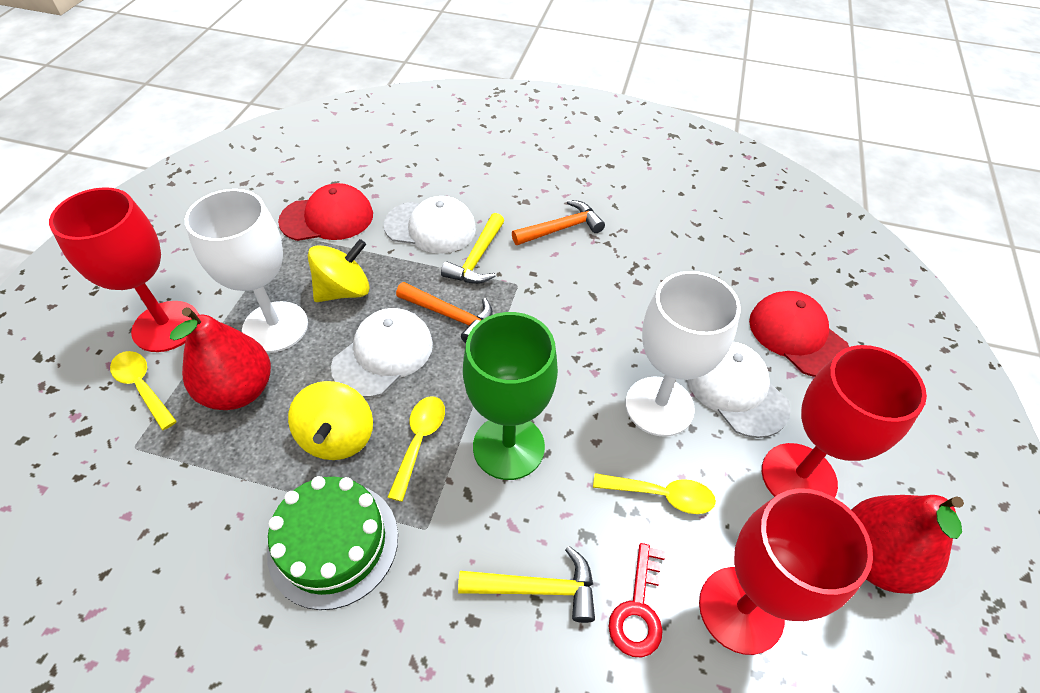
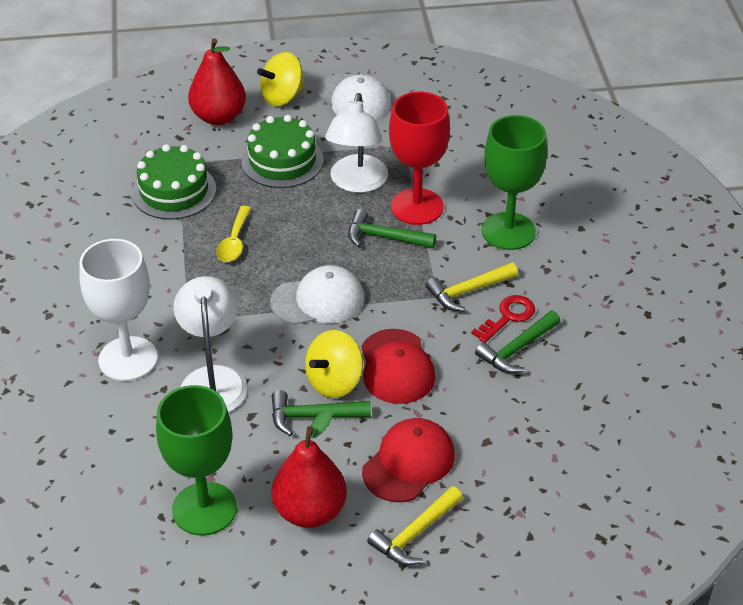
green cake: [267,476,398,610] = 1 -> [132,144,216,220] [241,115,324,188] = 2
green goblet: [463,312,558,480] = 1 -> [156,385,237,536] [482,115,547,250] = 2
green hammer: none = 0 -> [272,390,371,436] [348,209,436,248] [475,311,560,373] = 3
orange hammer: [396,282,493,343] [512,200,605,245] = 2 -> none = 0
red goblet: [49,187,199,352] [699,488,873,655] [762,345,927,498] = 3 -> [389,92,450,225] = 1
white cap: [331,308,433,398] [384,196,476,254] [687,342,791,438] = 3 -> [270,265,364,325] [317,74,391,120] = 2
white goblet: [185,189,308,353] [625,271,741,437] = 2 -> [79,239,158,381] = 1
white lamp: none = 0 -> [174,276,247,412] [325,93,388,193] = 2
yellow spoon: [110,351,177,430] [387,396,445,502] [593,473,716,514] = 3 -> [216,206,251,262] = 1

